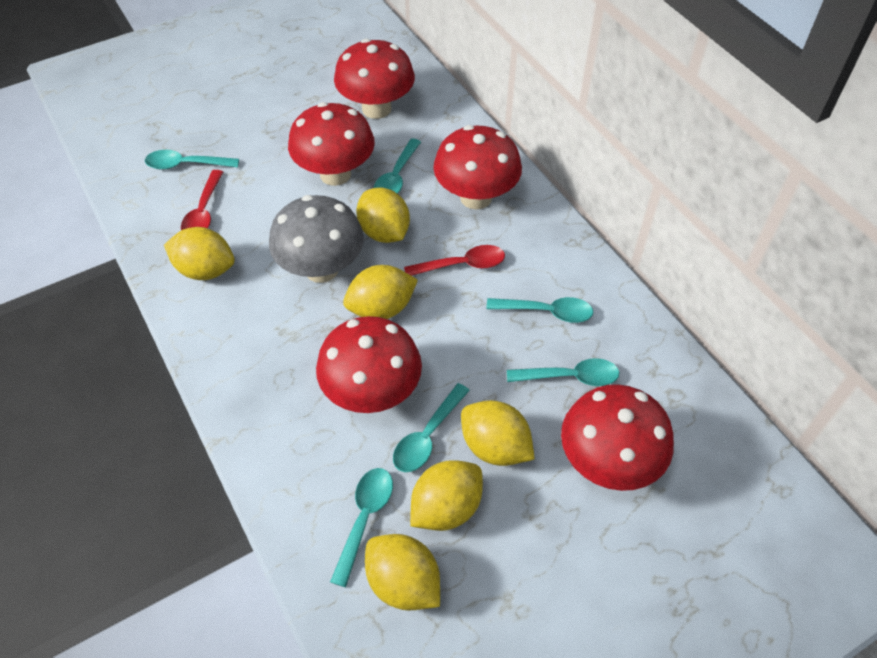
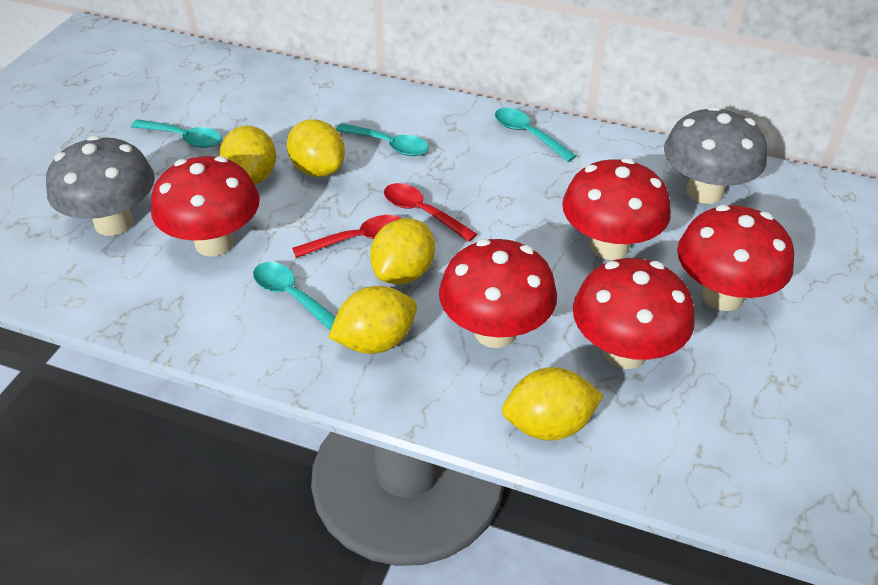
grey mushroom: [269,195,364,283] = 1 -> [46,135,155,236] [664,106,767,204] = 2
turquoise spoon: [145,150,239,170] [330,468,393,587] [374,138,421,194] [393,383,470,472] [486,297,594,323] [507,358,619,386] = 6 -> [131,119,222,148] [253,262,336,331] [336,123,429,156] [495,108,576,162] = 4
yellow lemon: [164,227,235,280] [343,265,418,319] [356,187,410,243] [365,534,440,610] [410,460,483,531] [461,400,535,466] = 6 -> [220,126,276,184] [287,119,345,177] [328,286,417,354] [370,218,435,284] [502,367,604,441] = 5

